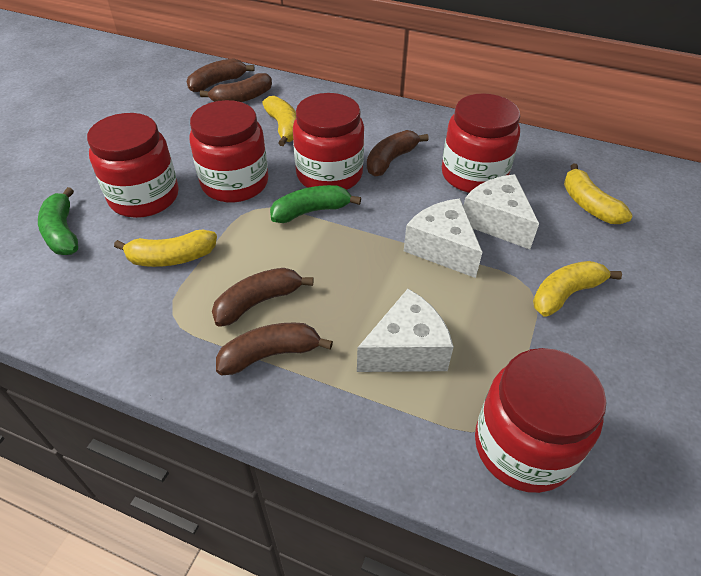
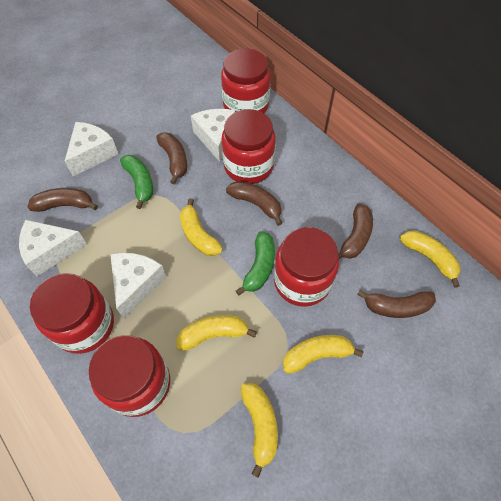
white cheese: [357,289,454,372] [404,198,483,278] [464,174,539,249] = 3 -> [19,220,87,277] [65,122,118,176] [110,253,166,319] [191,109,235,162] = 4
yellow banana: [114,230,217,267] [262,96,296,146] [533,261,622,317] [564,163,632,224] = 4 -> [176,315,257,351] [180,198,223,256] [241,383,278,478] [283,335,363,374] [400,230,461,288] = 5

